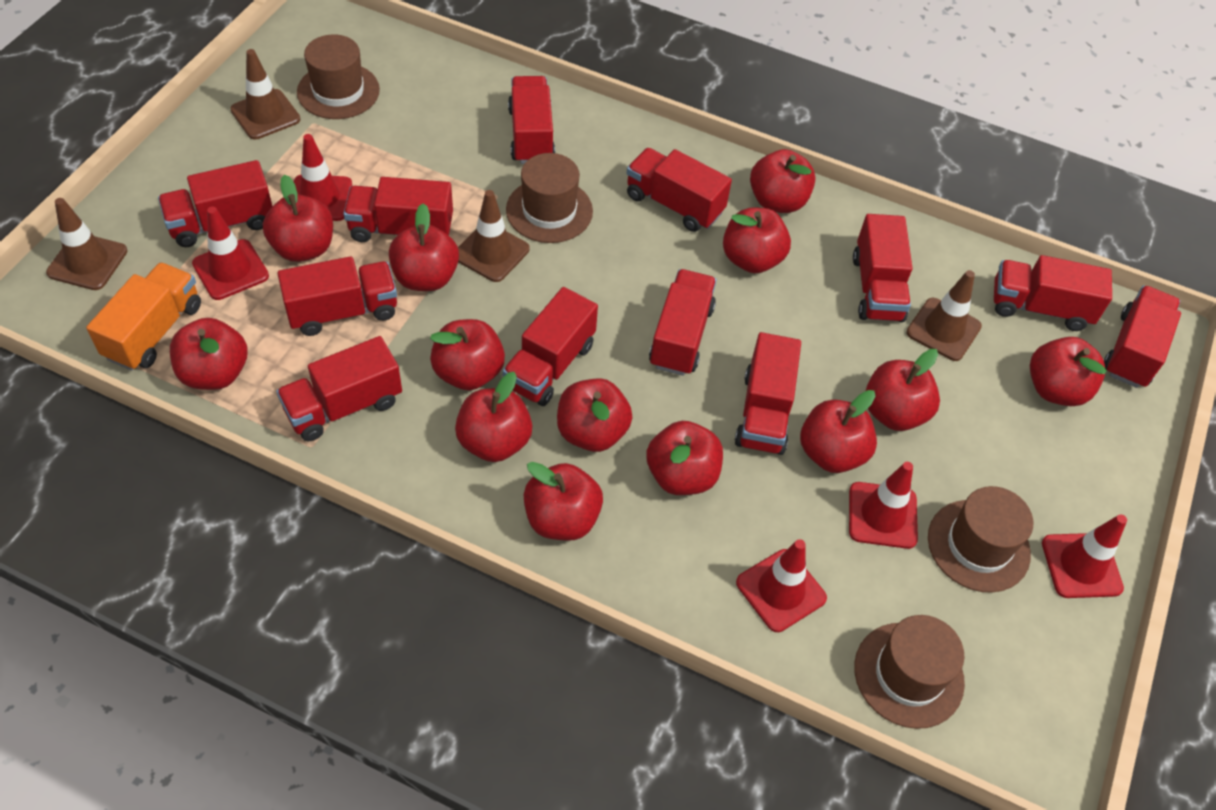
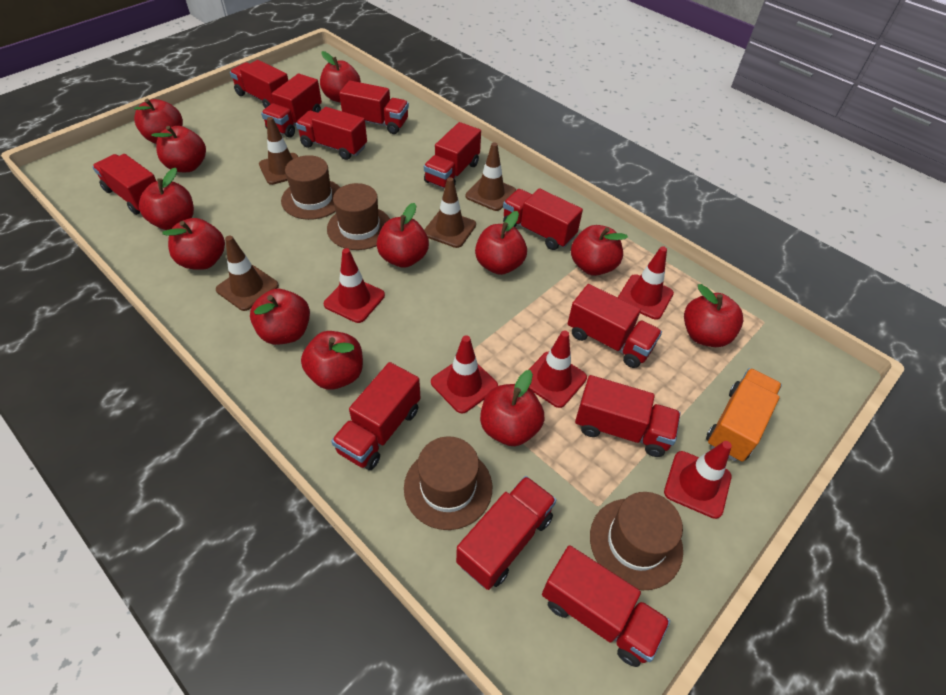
red apple: [170,318,248,390] [263,175,333,262] [389,203,459,291] [430,319,505,390] [455,372,532,462] [524,462,603,541] [557,378,633,452] [646,421,723,495] [723,207,791,273] [750,149,816,213] [800,390,877,473] [866,349,940,431] [1030,337,1107,406] = 13 -> [134,98,183,144] [139,168,194,230] [151,126,206,172] [162,218,225,270] [250,289,310,345] [301,331,363,390] [320,51,361,103] [377,203,429,268] [475,211,527,275] [480,370,544,446] [571,225,628,276] [684,284,743,347] = 12

